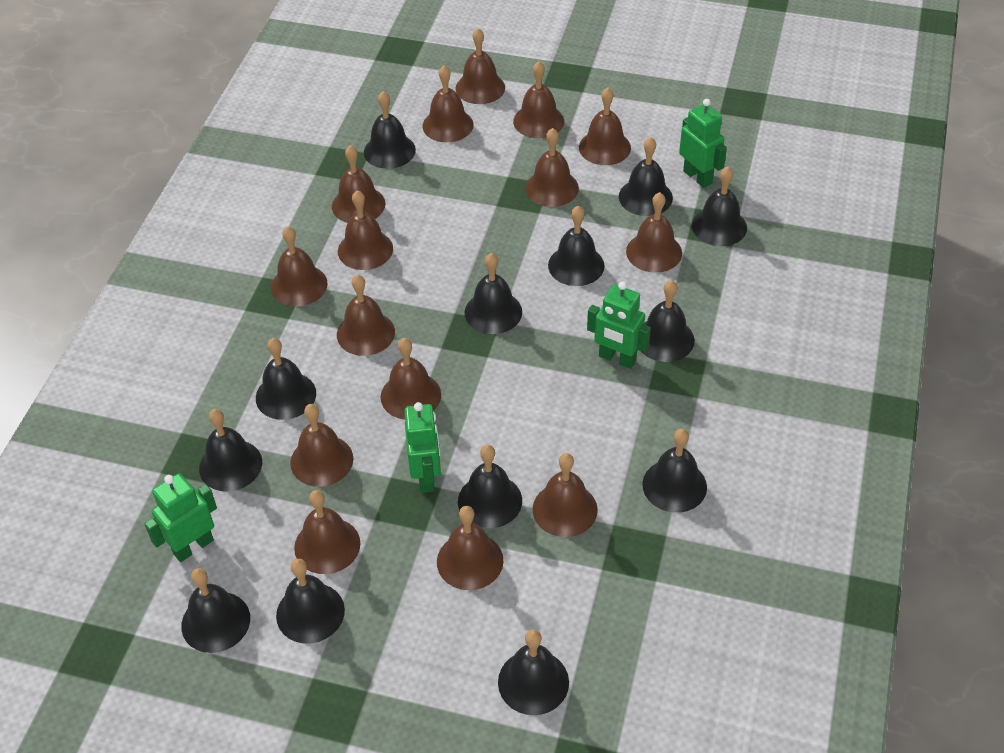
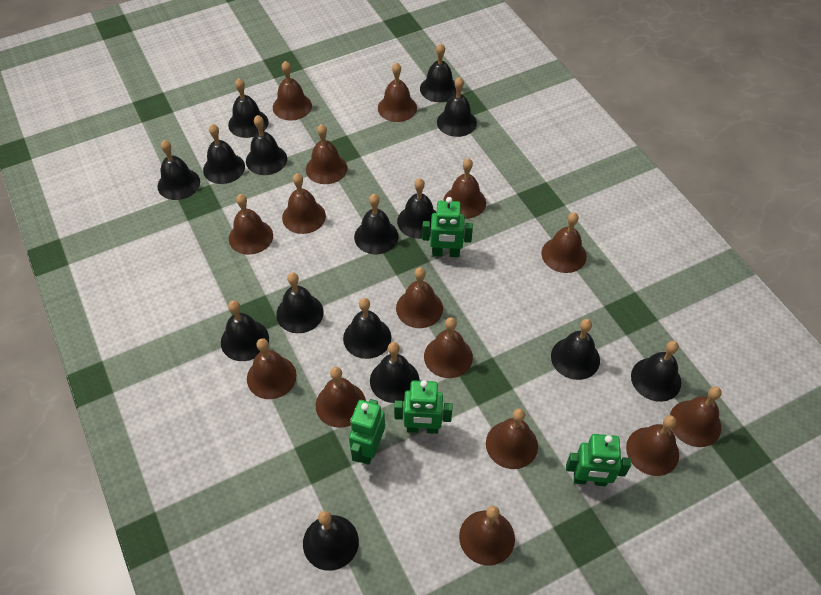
black bell: [181,568,250,653] [199,409,262,491] [256,338,316,420] [276,559,345,643] [364,91,416,169] [458,445,522,528] [465,253,522,334] [498,629,569,715] [548,206,605,286] [619,137,673,216] [641,280,695,362] [642,429,707,513] [692,166,747,246] = 13 -> [157,140,200,200] [203,124,245,184] [221,300,269,361] [228,78,269,138] [246,115,287,175] [276,273,324,333] [303,511,359,571] [343,298,391,359] [354,194,399,254] [370,342,420,403] [397,178,437,239] [420,43,456,102] [437,77,477,137] [551,319,600,380] [631,341,681,402] = 15

